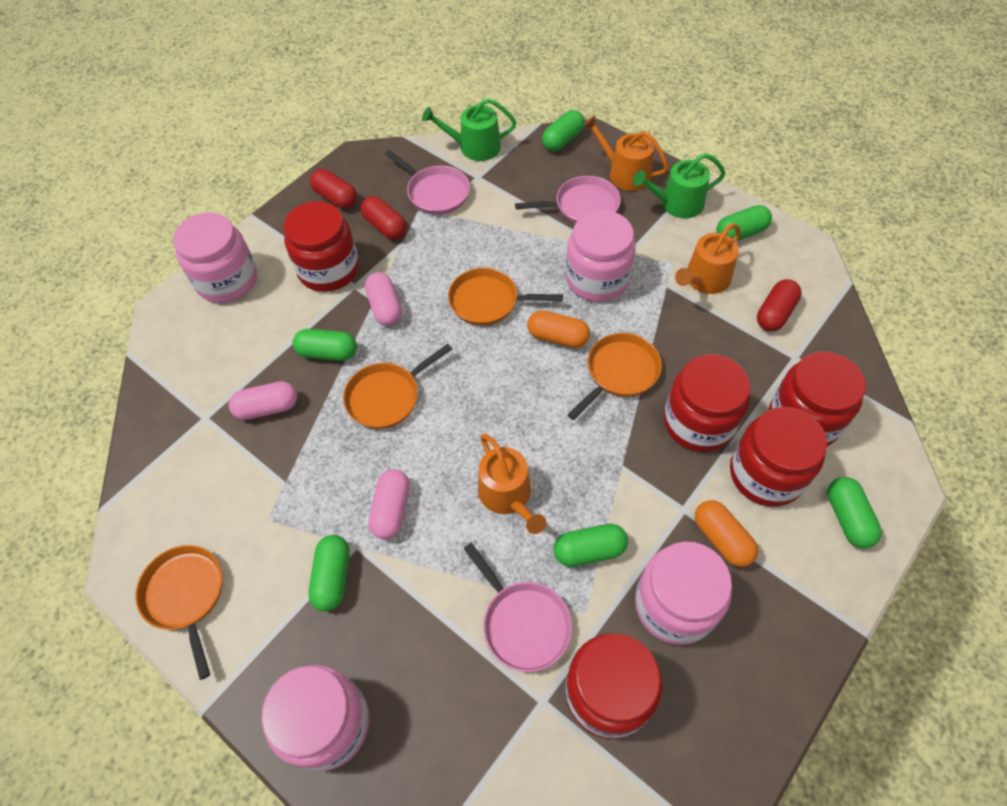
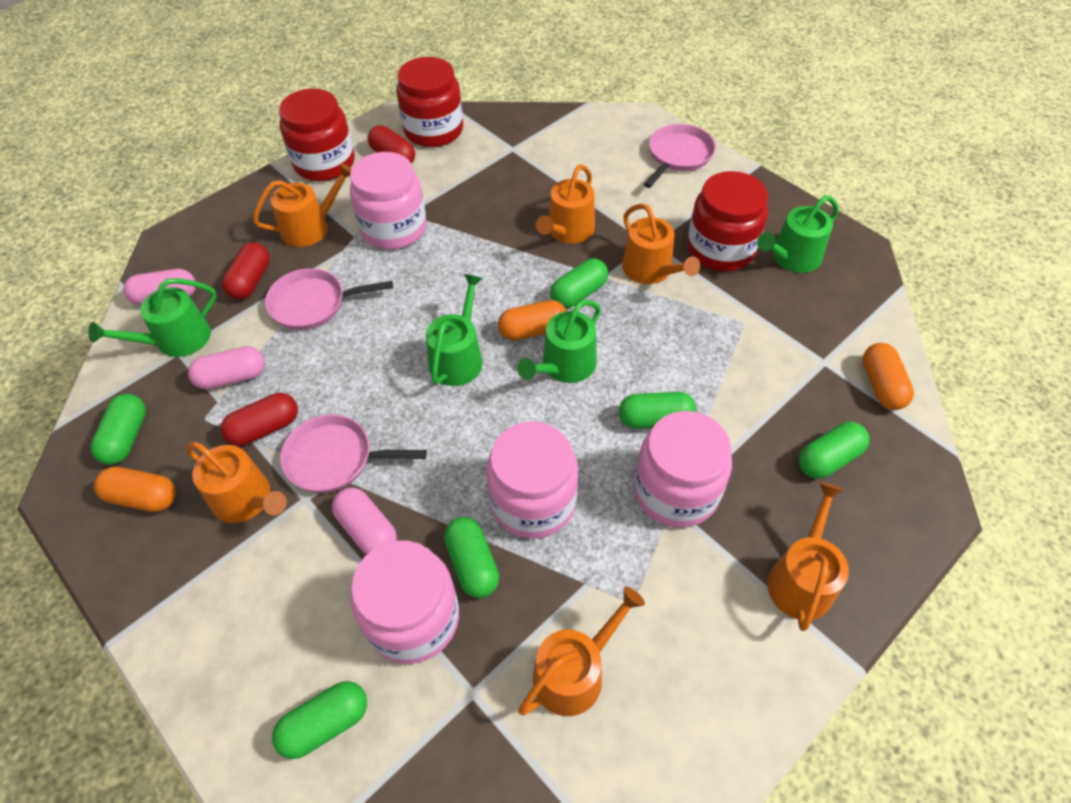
green watering can: [422,98,516,161] [633,153,726,218] = 2 -> [88,278,217,357] [426,274,483,386] [517,300,601,383] [757,196,839,273] = 4
orange capsule: [527,310,590,348] [695,500,758,567] = 2 -> [94,467,176,512] [498,300,566,341] [862,343,914,410] = 3
orange pan: [135,545,222,680] [343,344,452,429] [448,268,563,326] [567,333,662,420] = 4 -> none = 0
orange watering can: [478,434,546,534] [583,115,669,191] [675,223,741,294] = 3 -> [185,442,287,523] [253,163,352,247] [518,587,645,716] [536,164,595,244] [622,203,700,284] [767,482,849,631] = 6
red jar: [283,201,359,292] [565,633,662,739] [664,354,750,452] [730,407,827,507] [769,352,866,446] = 5 -> [279,89,355,181] [396,57,463,147] [687,171,768,272] = 3

